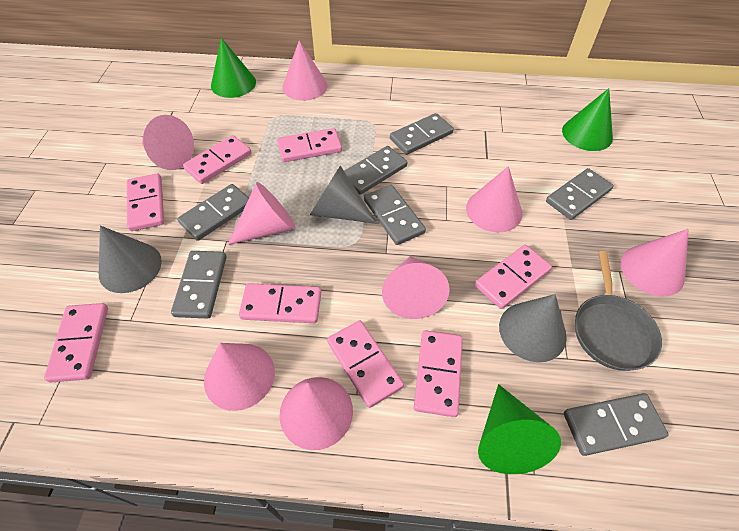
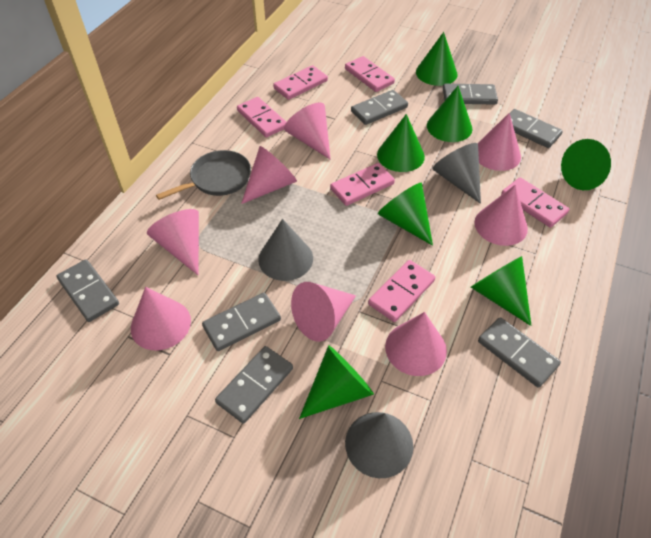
green cone: [211,38,256,98] [478,384,561,474] [562,88,613,151] = 3 -> [299,345,374,419] [377,114,425,172] [378,183,433,246] [416,32,458,86] [427,86,472,142] [471,256,532,326] [561,139,611,190] = 7
pink domino: [44,303,108,382] [127,174,164,231] [183,135,252,184] [239,283,321,323] [277,128,342,162] [327,320,404,408] [414,330,463,417] [475,245,552,309] = 8 -> [237,97,286,137] [273,65,328,100] [330,163,395,206] [345,56,395,92] [368,260,435,322] [501,177,570,228] = 6

